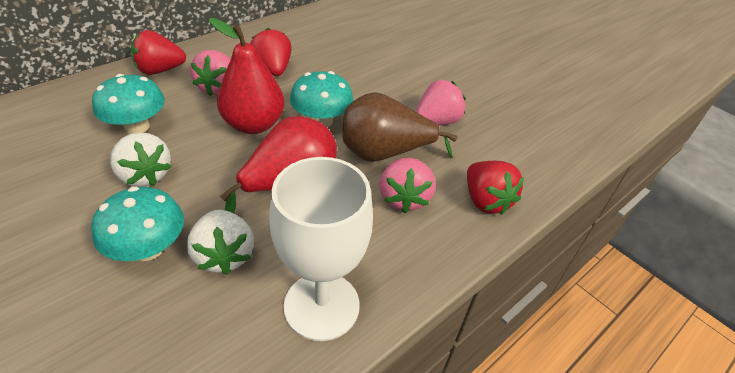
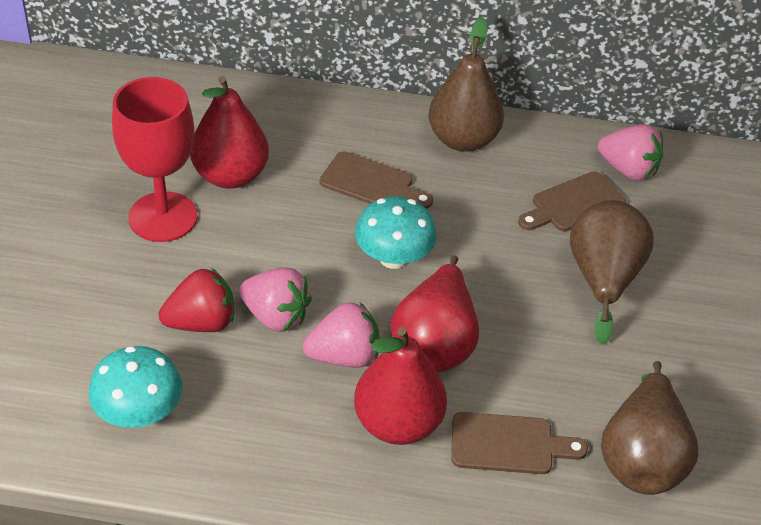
brown cutting board: none = 0 -> [320,151,433,209] [451,412,588,474] [518,171,626,231] = 3
brown pear: [342,92,457,162] = 1 -> [429,17,504,152] [570,200,654,345] [601,361,698,495] = 3
red goblet: none = 0 -> [112,77,198,242] = 1
red pear: [209,18,285,134] [220,116,337,214] = 2 -> [190,76,269,189] [354,327,447,445] [391,256,479,373] = 3
red strawberry: [131,30,186,75] [250,28,292,76] [467,161,524,215] = 3 -> [159,268,234,332] = 1
turquoise mushroom: [91,186,184,261] [92,74,165,134] [290,71,353,127] = 3 -> [89,346,183,428] [355,196,437,269] = 2
white goblet: [269,157,373,341] = 1 -> none = 0
white strawberry: [110,132,172,187] [187,210,254,275] = 2 -> none = 0

